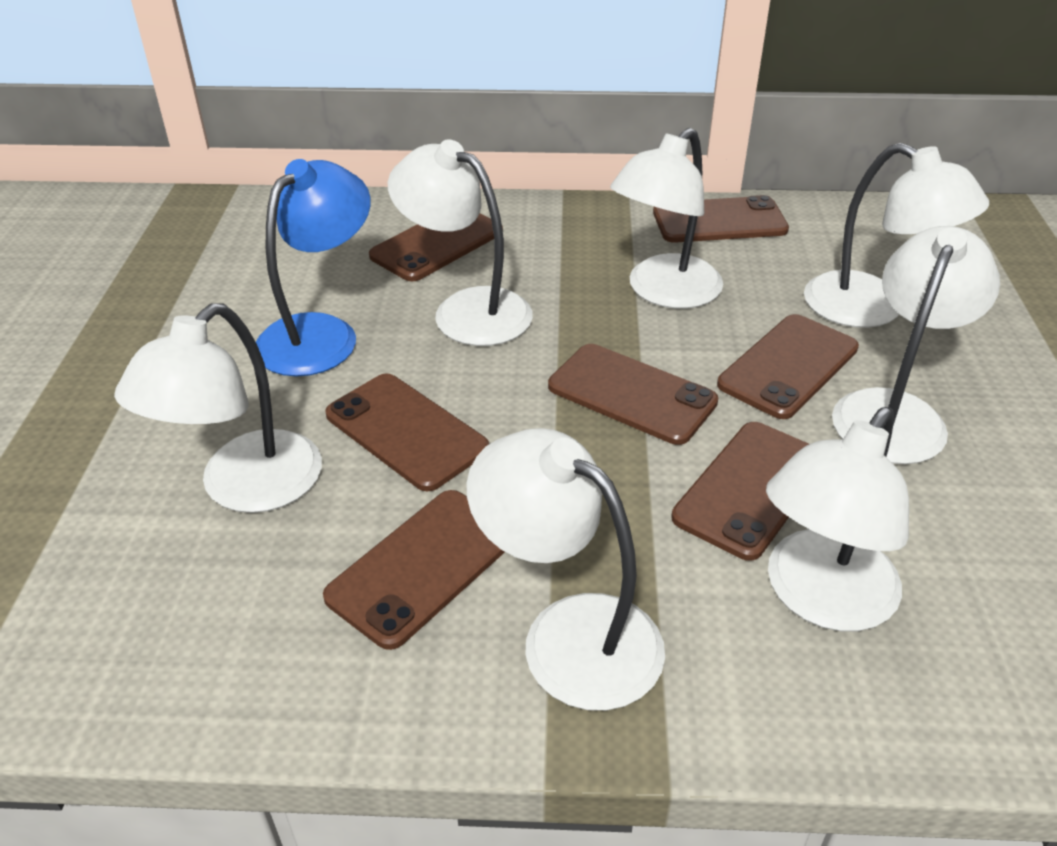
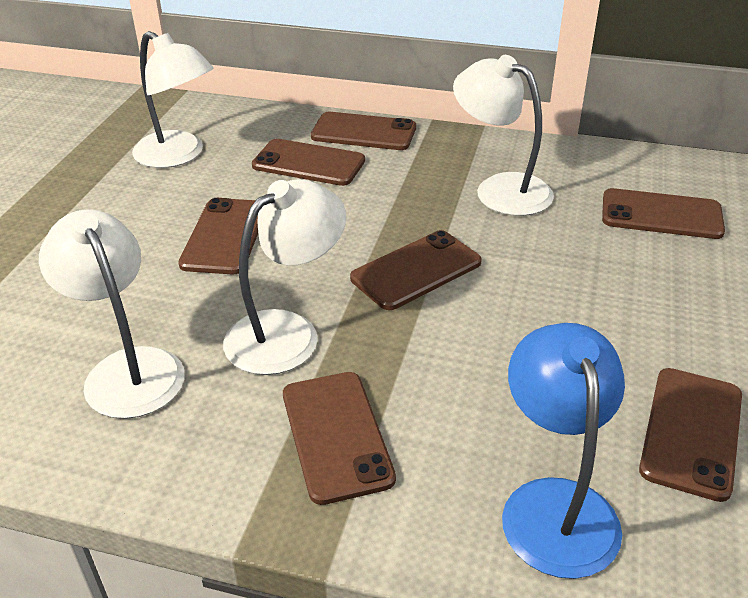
white lamp: [114,303,322,513] [388,139,533,346] [467,428,665,711] [610,128,723,309] [766,407,909,631] [804,143,989,328] [832,226,1000,464] = 7 -> [39,209,185,419] [132,31,213,168] [223,179,346,375] [453,55,554,216] = 4

